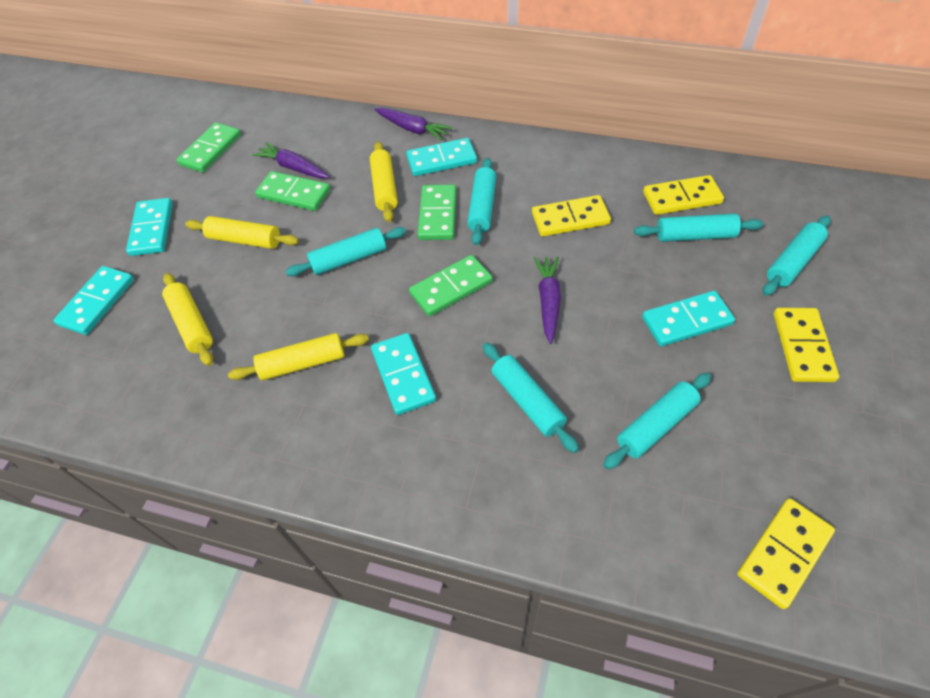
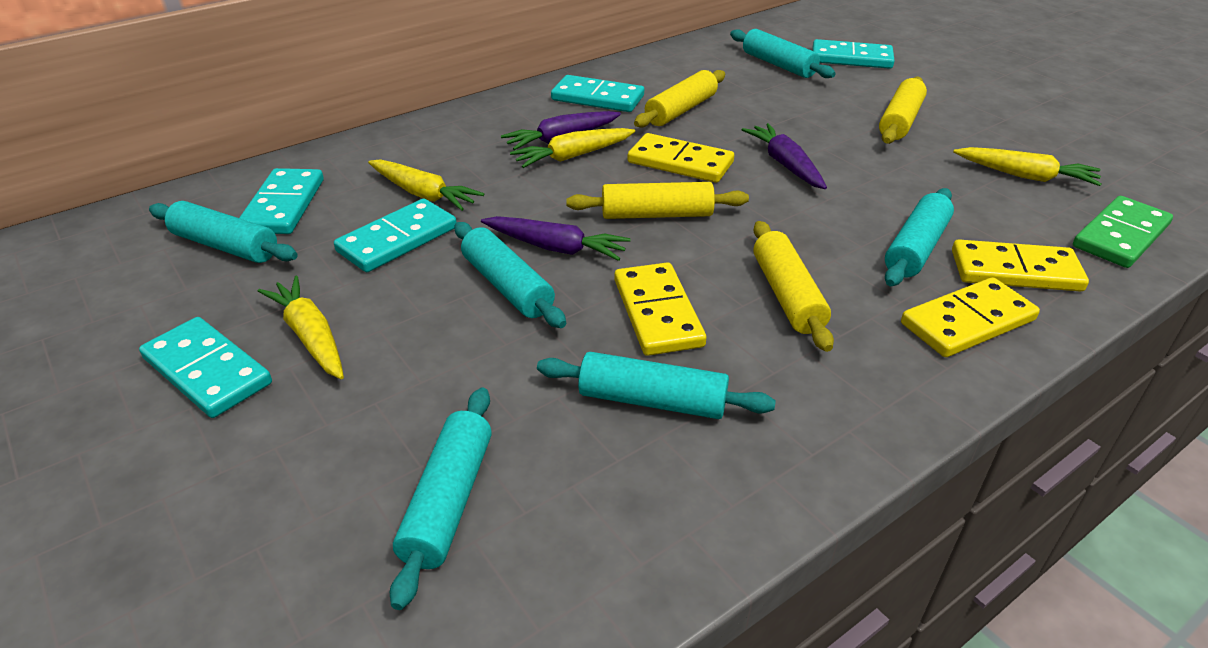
green domino: [176,122,241,173] [255,171,330,211] [409,255,493,317] [417,185,456,240] = 4 -> [1073,196,1173,268] = 1
yellow carrot: none = 0 -> [258,276,344,379] [368,159,484,211] [510,128,635,168] [953,147,1102,186] = 4

